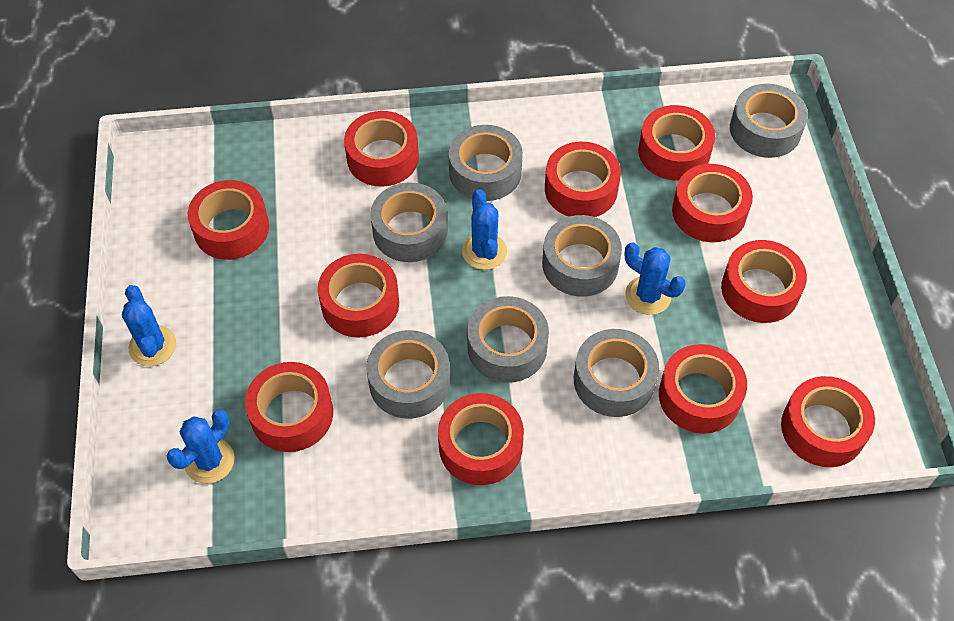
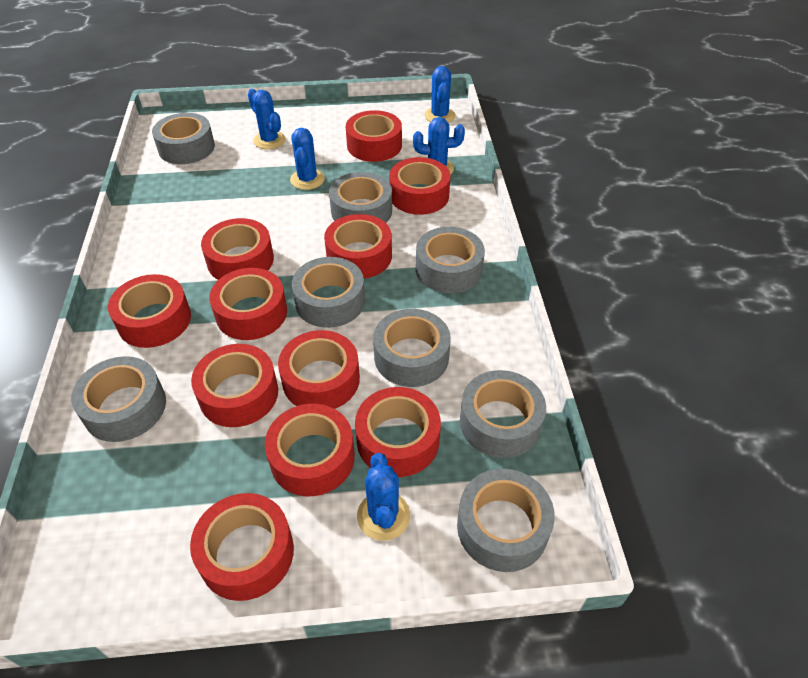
blue cactus: [122,285,176,366] [166,410,235,484] [462,189,507,270] [625,242,686,315] = 4 -> [248,89,286,149] [290,128,325,190] [357,453,410,541] [413,117,465,175] [424,66,455,123] = 5
grey tape: [366,330,450,418] [370,182,448,262] [449,125,523,201] [467,296,549,383] [542,215,622,297] [574,329,659,417] [730,84,808,158] = 7 -> [71,356,166,442] [152,113,215,164] [292,257,365,328] [329,172,392,223] [373,309,451,387] [416,227,485,293] [457,469,555,572] [460,370,546,458] = 8

